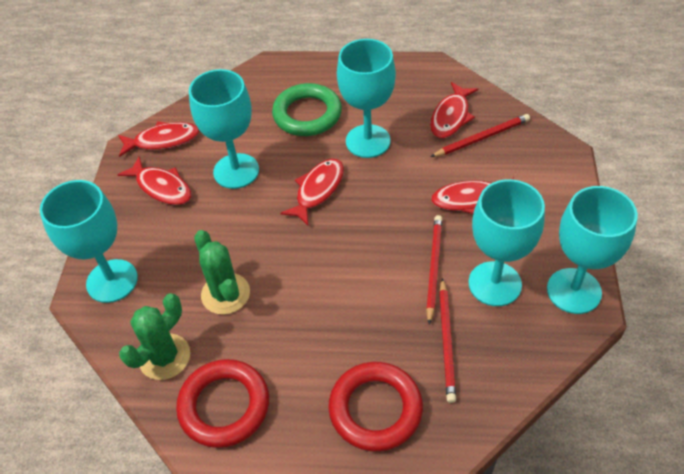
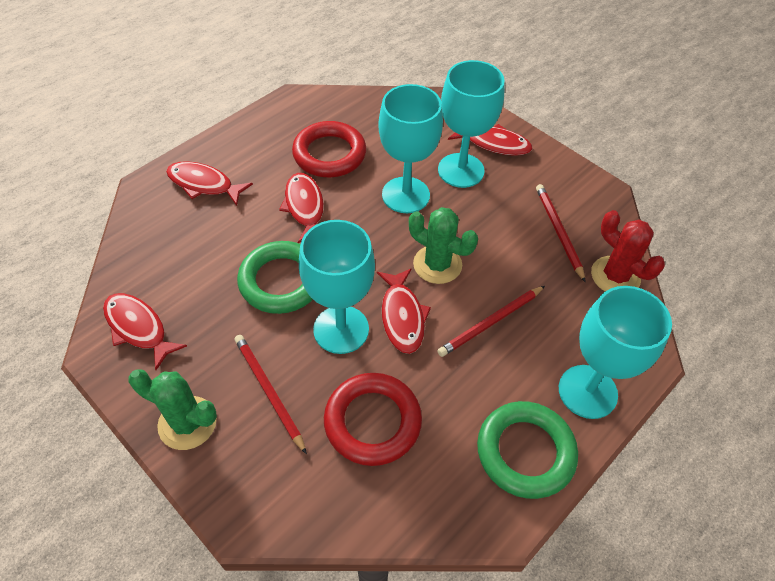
green ring: [272,83,342,136] = 1 -> [237,241,313,314] [477,401,578,499] = 2
red cactus: none = 0 -> [591,210,665,291] = 1
turquoise goblet: [40,180,138,303] [189,69,259,189] [337,39,396,158] [469,179,545,306] [547,186,638,314] = 5 -> [299,220,375,354] [378,84,443,213] [438,60,505,188] [559,286,672,419] = 4

